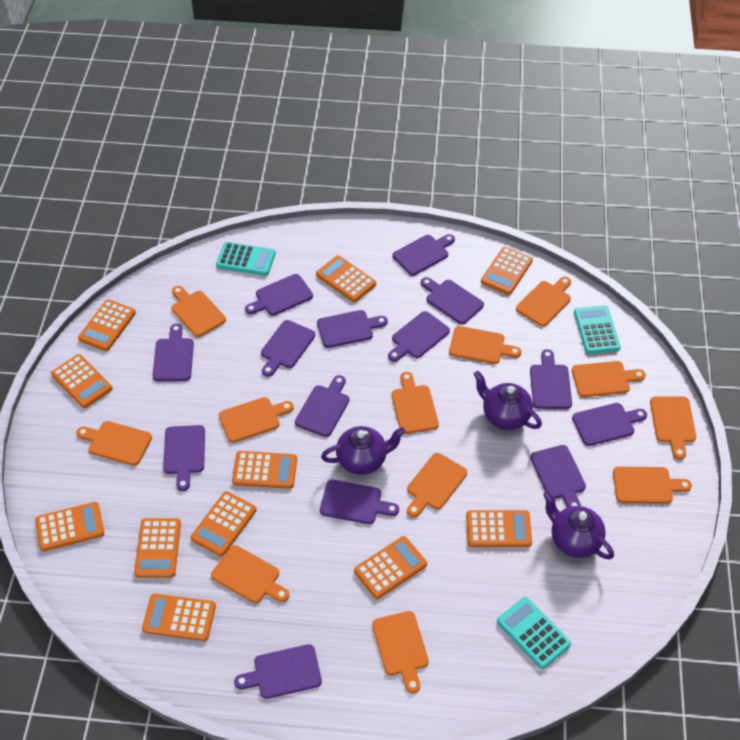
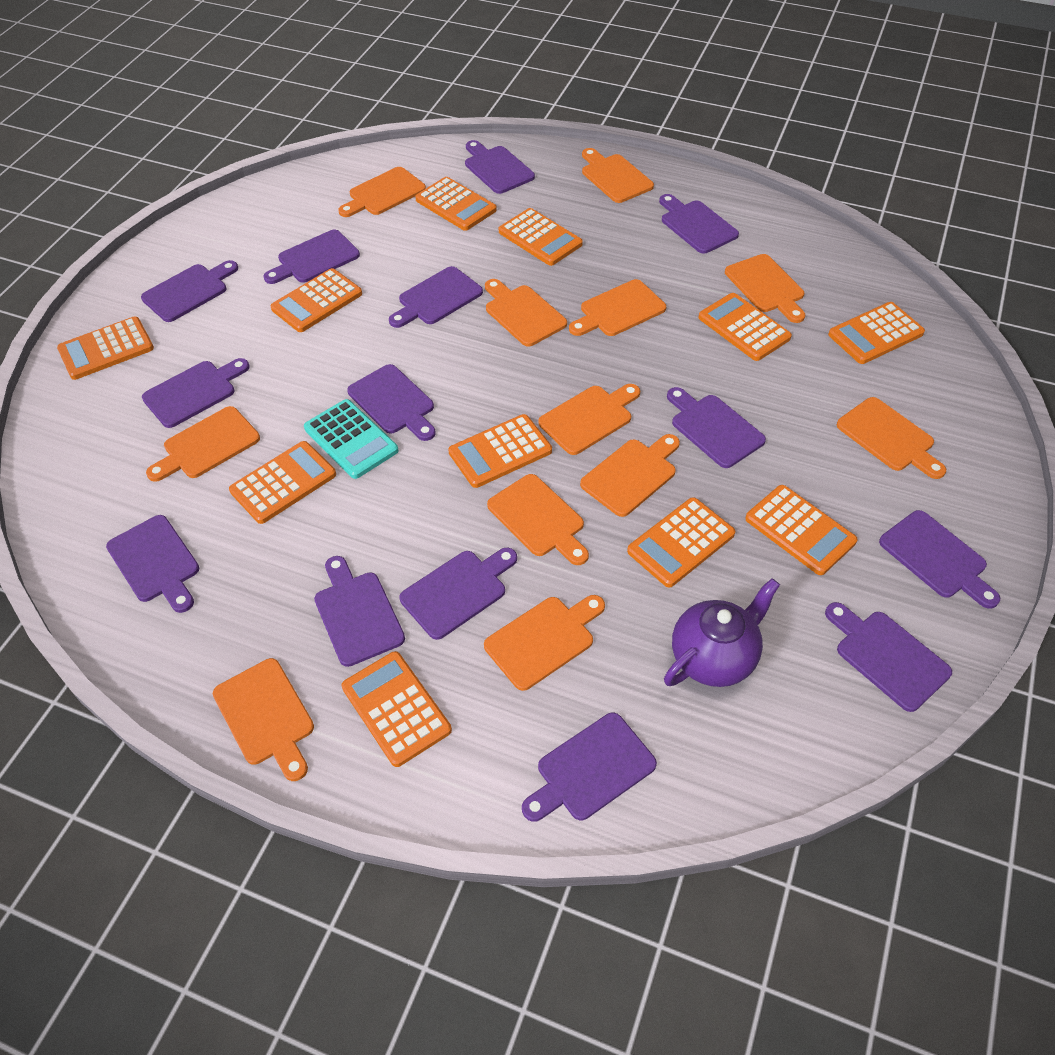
purple teapot: [321,426,405,475] [474,371,542,430] [543,491,614,560] = 3 -> [664,578,780,687] = 1
turquoise calculator: [216,242,276,276] [497,597,571,669] [574,305,621,354] = 3 -> [304,399,399,479] = 1

